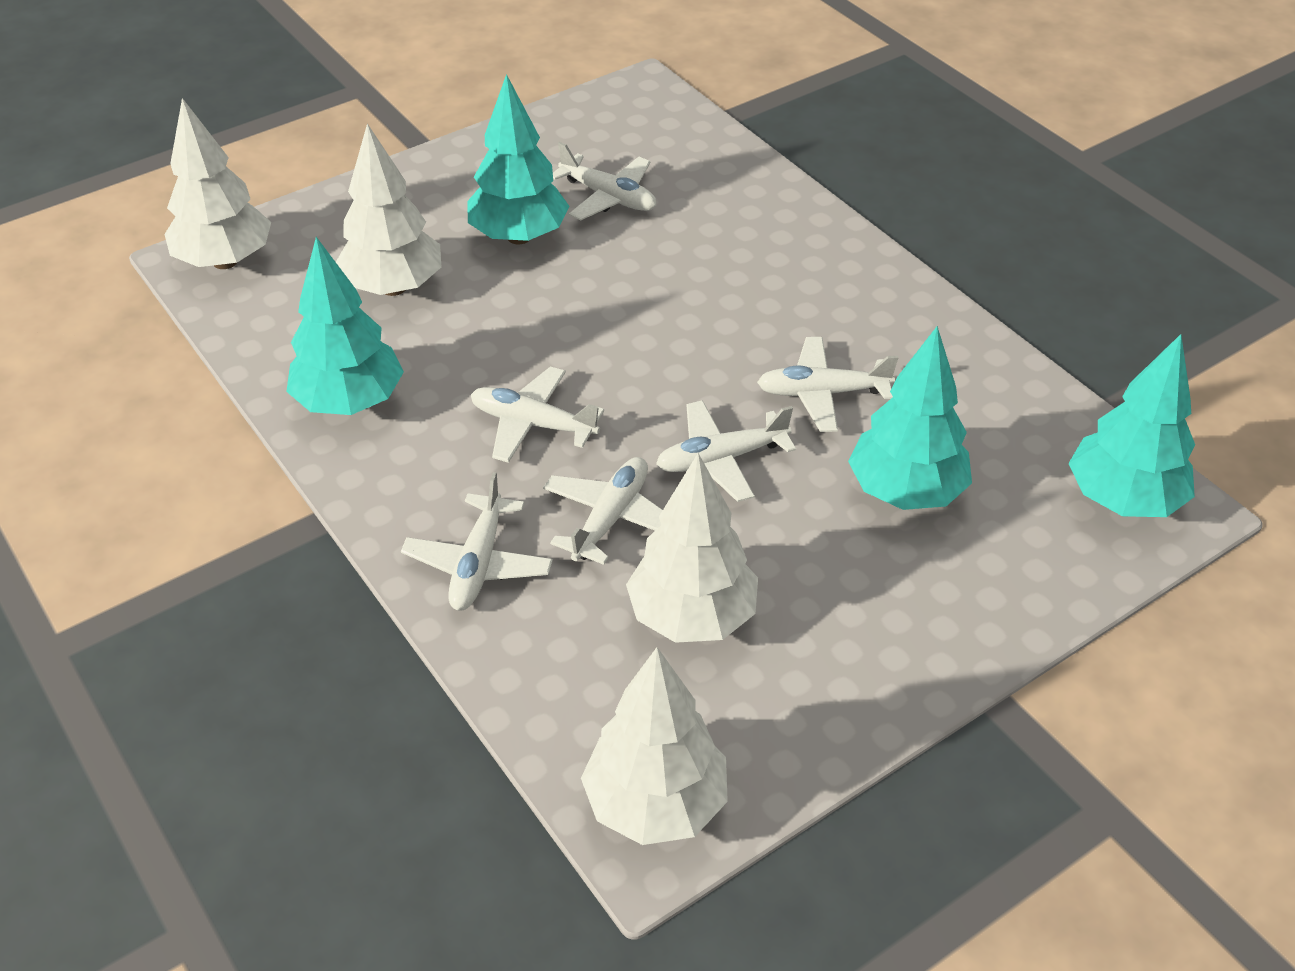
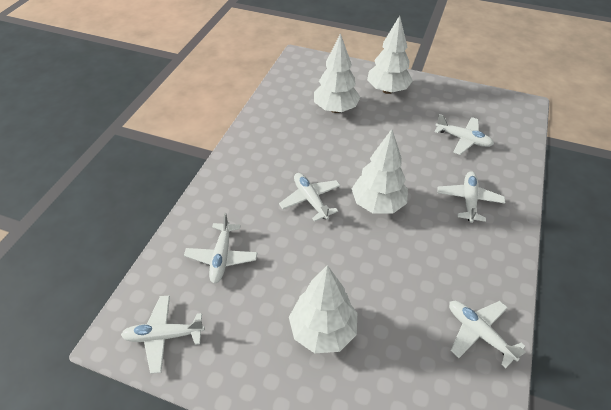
turquoise tree: [286,237,404,415] [467,74,570,244] [848,326,972,510] [1068,334,1195,517] = 4 -> none = 0

